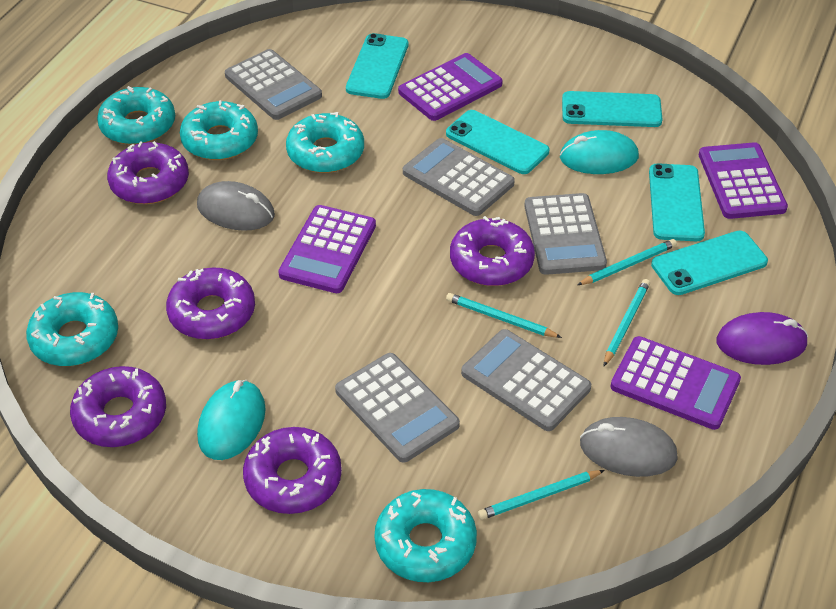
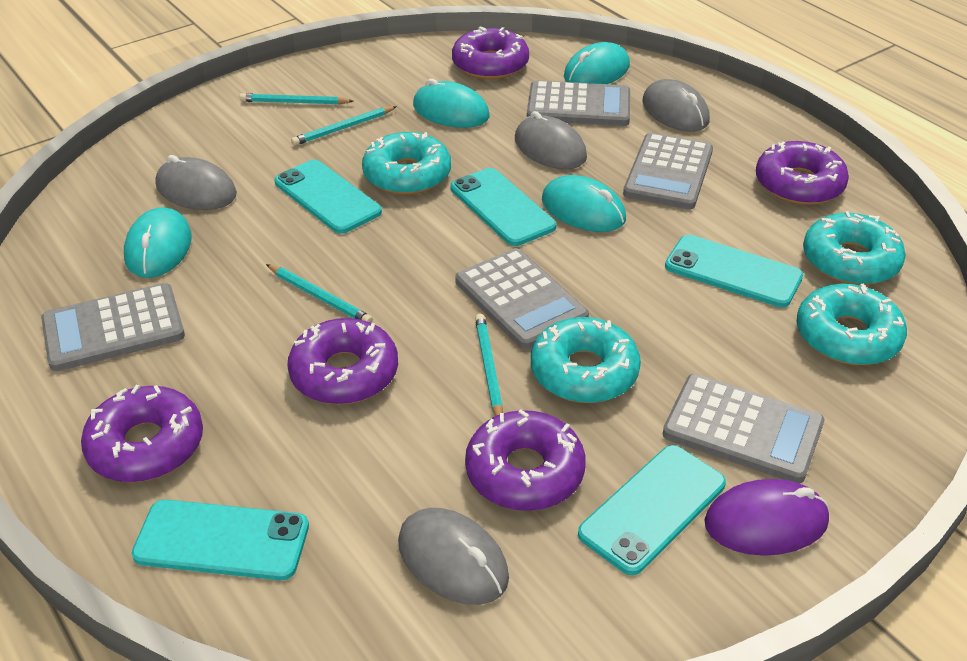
grey mouse: [197,181,275,231] [580,417,678,477] = 2 -> [155,155,237,210] [398,508,509,605] [515,111,587,169] [642,79,710,131] = 4
purple calculator: [278,205,376,293] [398,53,503,121] [610,336,741,430] [699,142,788,219] = 4 -> none = 0
turquoise donut: [26,292,118,366] [97,86,175,145] [180,100,258,160] [286,112,364,173] [374,489,477,582] = 5 -> [362,132,451,195] [531,317,641,403] [797,284,907,365] [803,211,906,285] = 4
turquoise mouse: [197,380,266,460] [560,130,639,174] = 2 -> [124,207,192,278] [413,79,490,128] [542,175,626,232] [564,42,630,84] = 4

